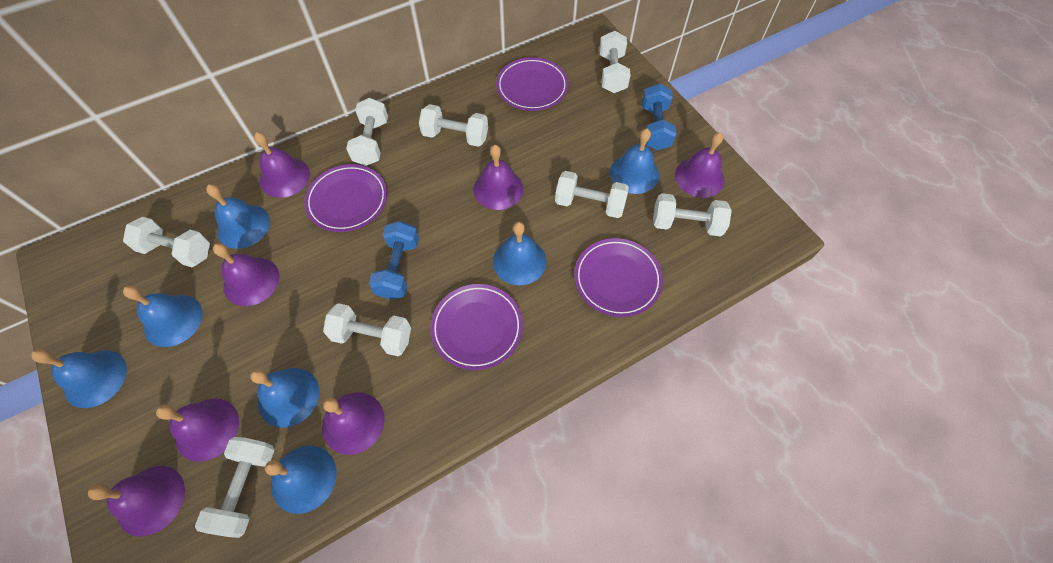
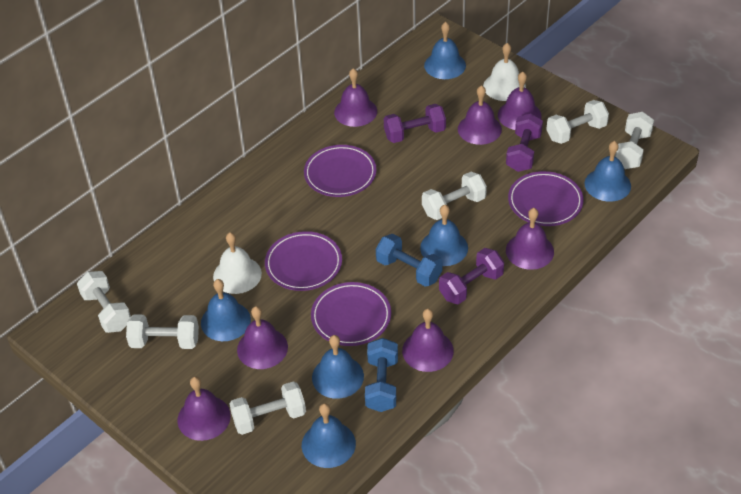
blue bell: [31,349,127,408] [123,286,203,347] [206,184,270,249] [250,368,320,428] [265,446,337,514] [493,222,547,285] [610,128,659,194] = 7 -> [201,279,251,341] [302,403,356,468] [312,335,364,399] [420,205,468,266] [424,22,466,79] [585,141,631,202] = 6
purple dumbbell: none = 0 -> [384,104,446,143] [439,248,504,305] [506,113,543,172] = 3
white bell: none = 0 -> [213,232,262,294] [483,43,526,101] = 2
white dumbbell: [123,217,210,267] [195,437,274,538] [323,303,411,356] [346,98,388,166] [419,104,488,147] [555,171,629,218] [599,31,631,93] [653,193,732,236] = 8 -> [77,271,131,333] [126,315,199,349] [229,381,306,435] [422,172,487,220] [546,100,609,144] [614,112,654,169] = 6

